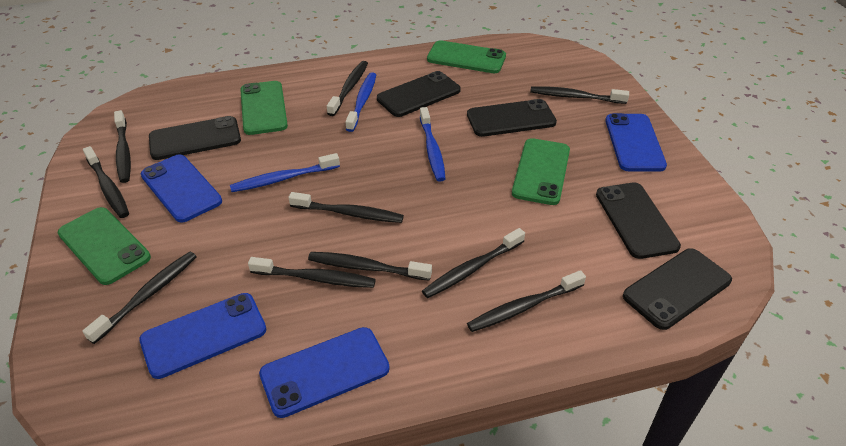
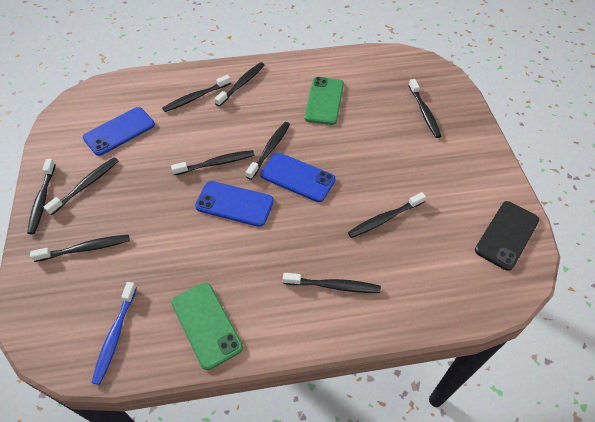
black phone: [149,116,241,160] [377,71,461,117] [467,99,557,137] [596,182,681,259] [623,248,732,330] = 5 -> [475,201,539,271] = 1
blue phone: [139,293,267,379] [141,155,222,223] [259,327,390,418] [605,113,667,172] = 4 -> [83,107,155,156] [195,181,274,227] [260,153,336,202] = 3
blue toothbrush: [230,153,340,192] [345,72,376,132] [420,107,446,182] = 3 -> [92,282,137,385] = 1
green phone: [57,207,151,285] [240,81,288,135] [427,40,506,73] [512,138,570,205] = 4 -> [171,283,243,370] [304,77,344,125] = 2

